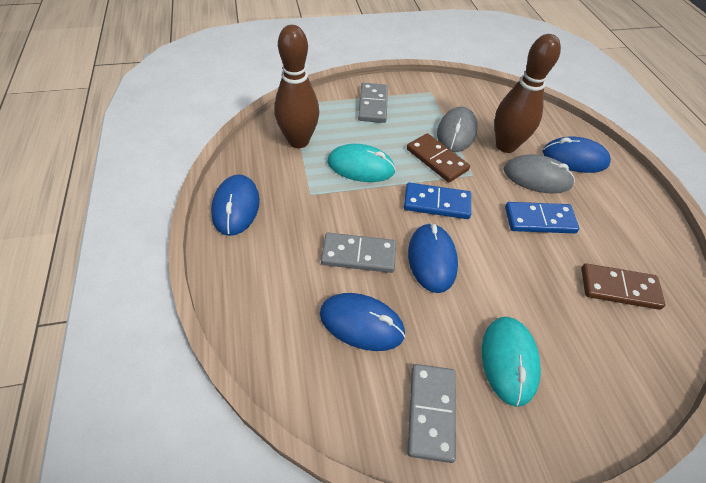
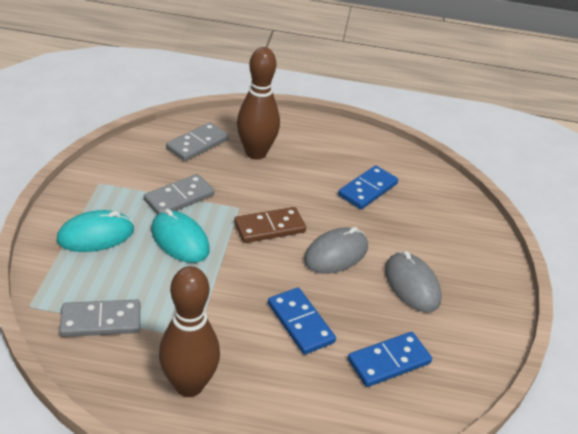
blue domino: [404,182,471,219] [505,202,579,233] = 2 -> [268,288,336,355] [338,165,398,209] [348,332,432,387] = 3
blue mouse: [211,174,260,236] [320,293,405,351] [408,223,458,293] [542,136,611,173] = 4 -> none = 0
brown domino: [407,133,470,182] [581,263,666,310] = 2 -> [234,207,306,243] = 1

